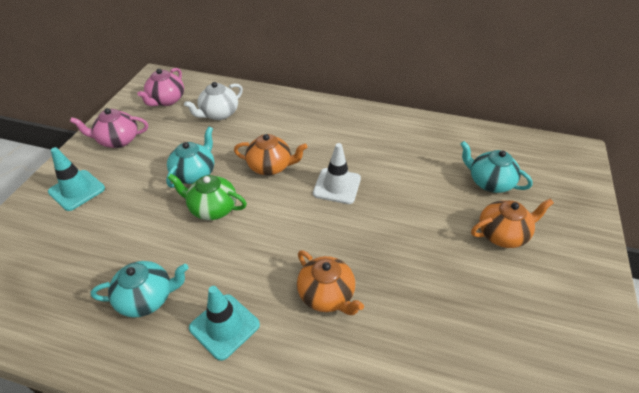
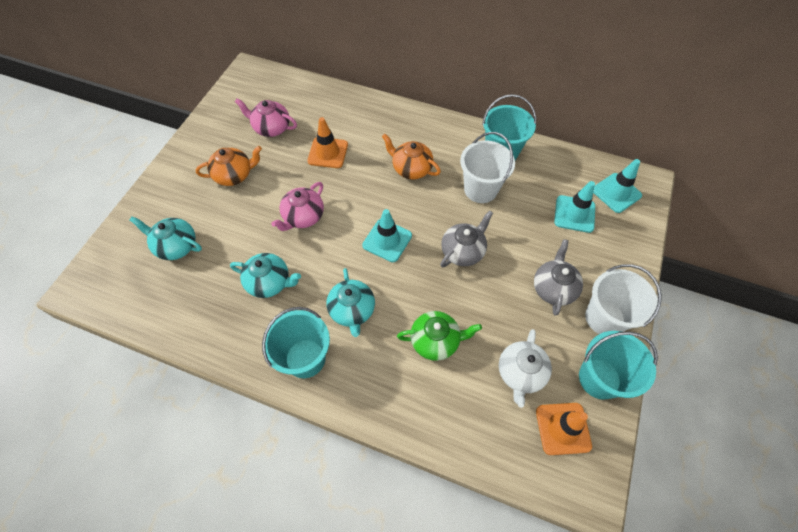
grey teapot: none = 0 -> [440,210,493,267] [534,239,583,316] = 2
orange teapot: [234,134,307,175] [297,250,364,315] [471,199,554,248] = 3 -> [196,146,262,186] [382,134,441,179] = 2
orange traffic cone: none = 0 -> [307,117,348,168] [536,403,592,455] = 2
turquoise bucket: none = 0 -> [262,307,330,378] [482,94,536,161] [579,331,658,399] = 3
turquoise traffic cone: [48,147,105,211] [189,286,260,361] = 2 -> [362,209,412,262] [554,181,595,233] [593,159,642,213] = 3
white bucket: none = 0 -> [460,132,515,203] [585,264,662,334] = 2
white traffic cone: [313,143,361,204] = 1 -> none = 0

